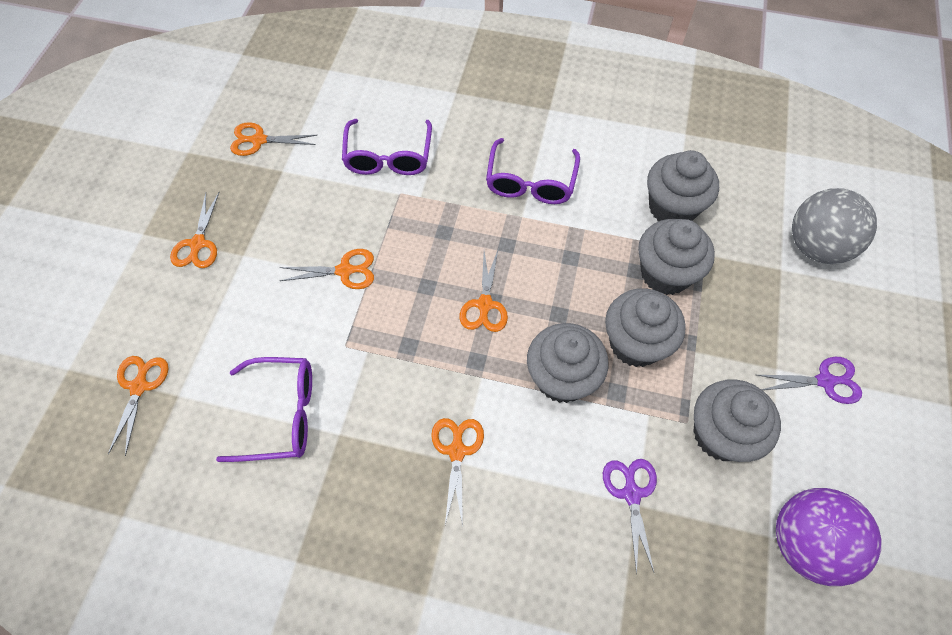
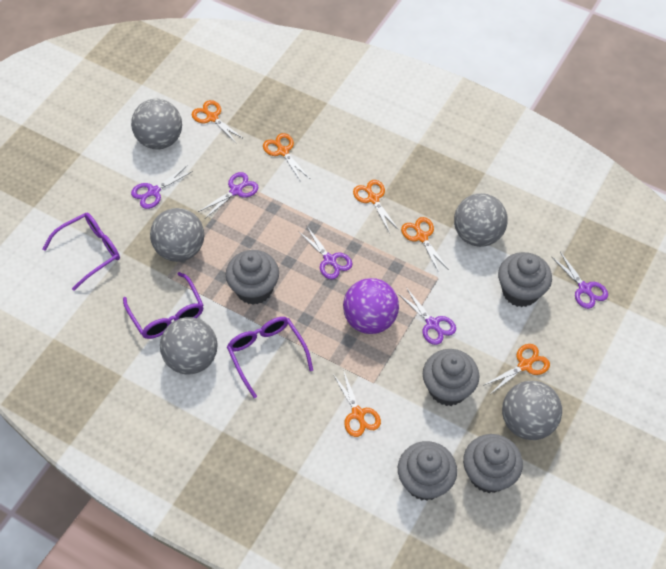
grey ball: [792,188,877,264] = 1 -> [131,99,182,150] [150,208,204,262] [160,317,217,375] [454,193,508,247] [502,381,562,440] = 5
purple scissors: [603,459,657,574] [757,357,862,404] = 2 -> [131,165,193,209] [198,172,258,218] [298,227,352,279] [398,289,456,345] [551,252,608,309] = 5

